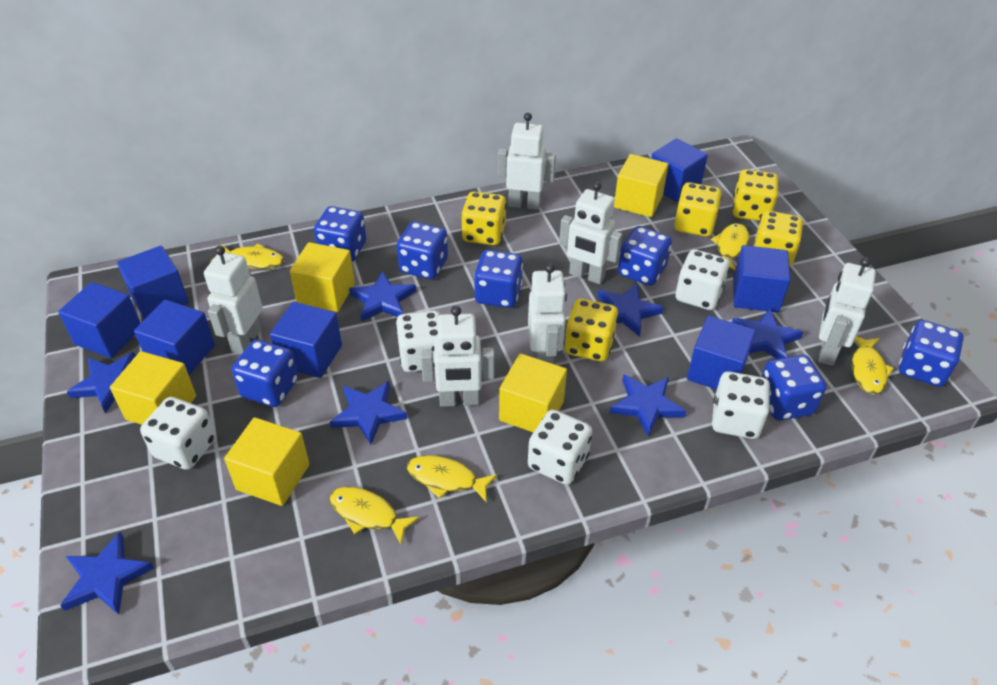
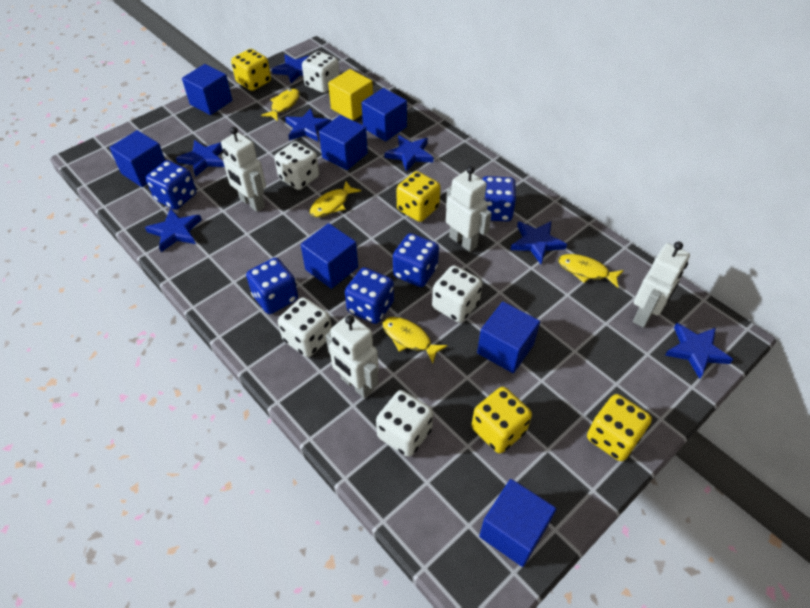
blue dice: [232,339,298,407] [314,206,366,262] [397,222,448,279] [474,250,523,308] [618,226,672,286] [761,355,826,421] [899,320,964,387] = 7 -> [146,160,196,210] [246,258,298,314] [345,267,394,324] [393,233,439,287] [482,176,516,222] = 5
white robot: [204,245,263,354] [421,306,495,407] [498,113,556,210] [528,263,567,364] [559,182,622,284] [818,257,876,366] = 6 -> [221,127,266,212] [326,314,379,398] [446,166,492,252] [633,241,690,328] = 4
yellow cube: [110,351,196,425] [224,417,309,506] [290,242,355,312] [499,353,567,433] [614,154,668,217] = 5 -> [328,69,373,121] = 1
yellow dice: [461,192,506,245] [564,298,618,362] [674,182,722,237] [732,169,779,221] [754,211,803,267] = 5 -> [231,49,271,91] [397,171,440,222] [472,387,532,453] [587,394,652,461] = 4
yellow fish: [211,244,284,269] [330,487,419,544] [407,455,497,502] [711,223,749,270] [852,336,894,394] = 5 -> [261,89,300,121] [310,181,361,217] [382,317,448,364] [558,254,624,288] = 4

